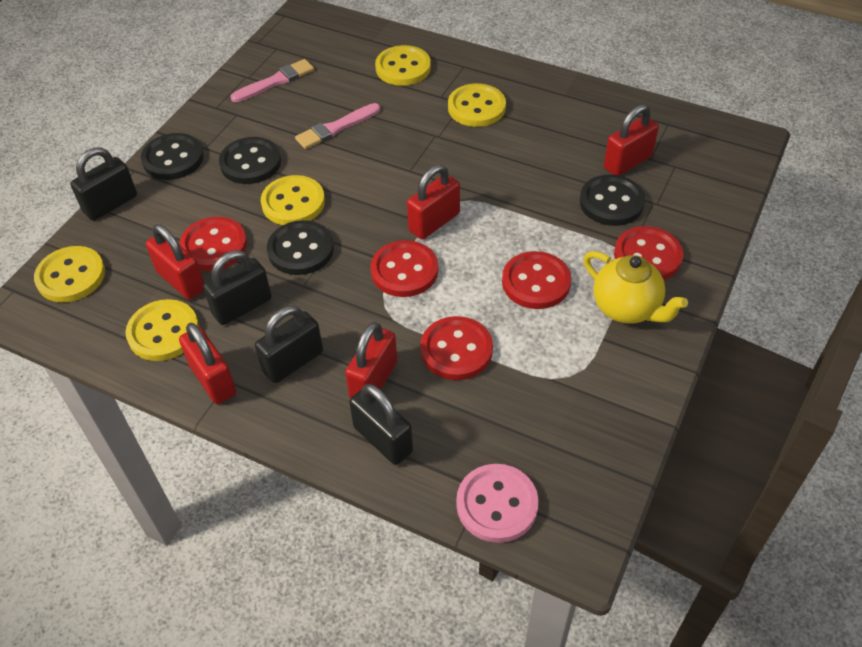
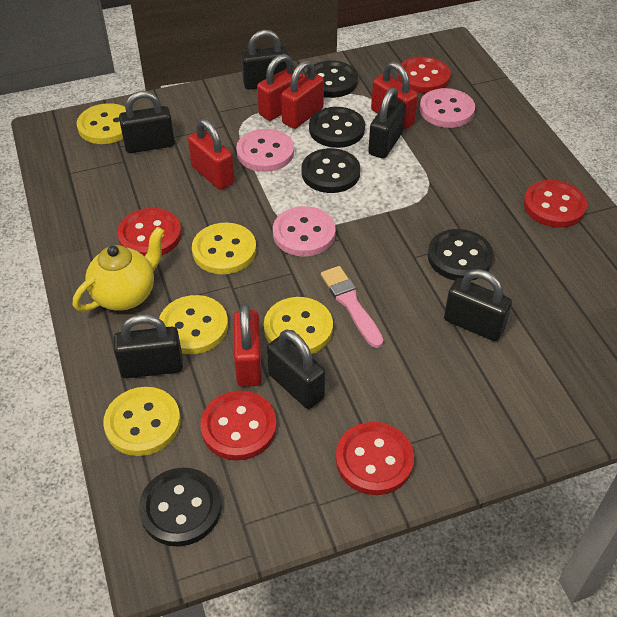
black button: [141,133,204,180] [219,137,281,184] [267,220,334,275] [580,175,645,226] = 4 -> [139,468,221,546] [301,148,360,193] [305,61,358,98] [309,107,365,148] [428,229,494,280] = 5
black padlock: [70,147,137,221] [203,251,272,325] [255,306,323,383] [349,384,413,465] = 4 -> [114,314,183,378] [119,91,175,153] [241,30,289,90] [267,330,325,409] [368,88,406,159] [444,269,512,341] = 6
pink brush: [231,59,314,102] [295,103,380,149] = 2 -> [321,266,384,348] = 1
pink button: [456,464,539,543] = 1 -> [236,129,294,172] [273,206,336,256] [420,88,475,128] = 3

